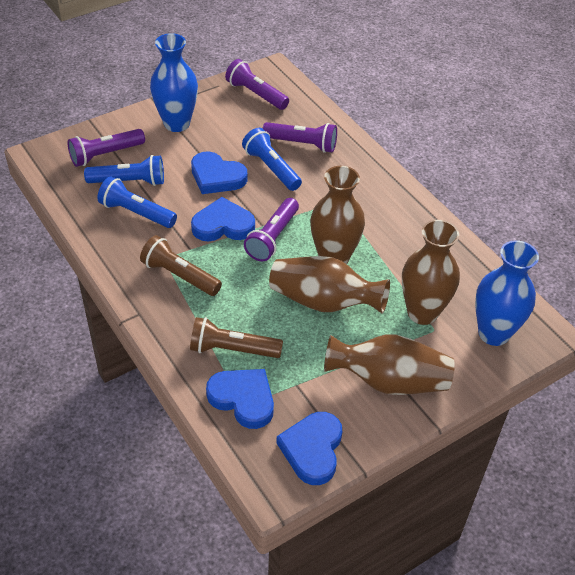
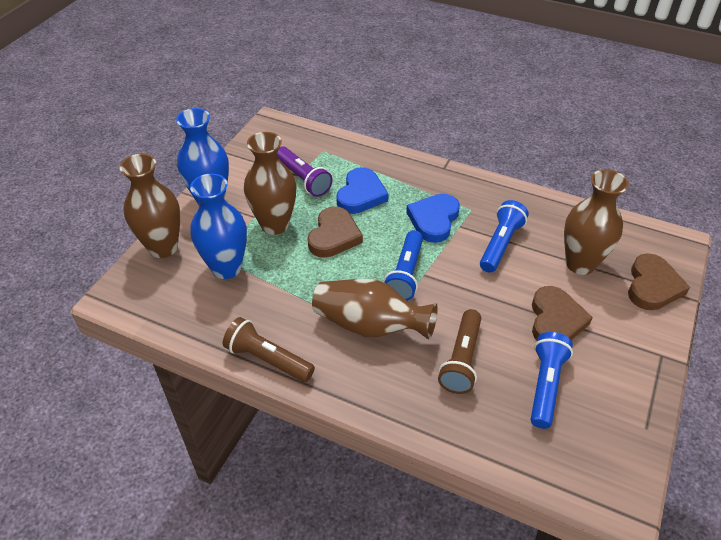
blue heart: [191,151,247,194] [191,197,255,241] [206,369,274,429] [276,412,342,485] = 4 -> [336,167,389,214] [406,194,460,243] = 2
brown heart: none = 0 -> [308,206,363,258] [532,286,593,341] [628,254,690,310] = 3
purple flashlight: [68,129,145,167] [225,59,289,110] [244,198,299,261] [263,122,337,153] = 4 -> [277,146,333,197] = 1

